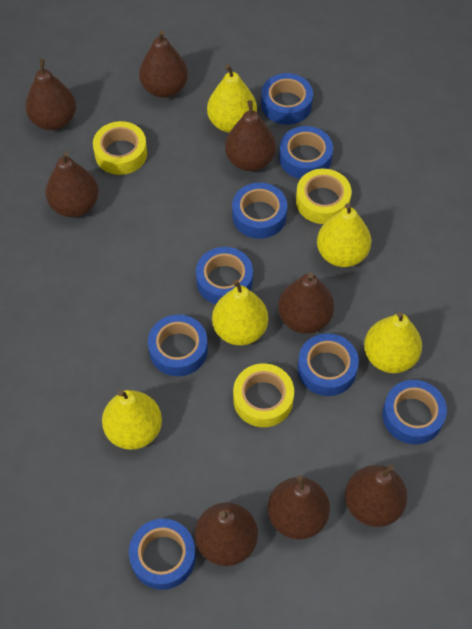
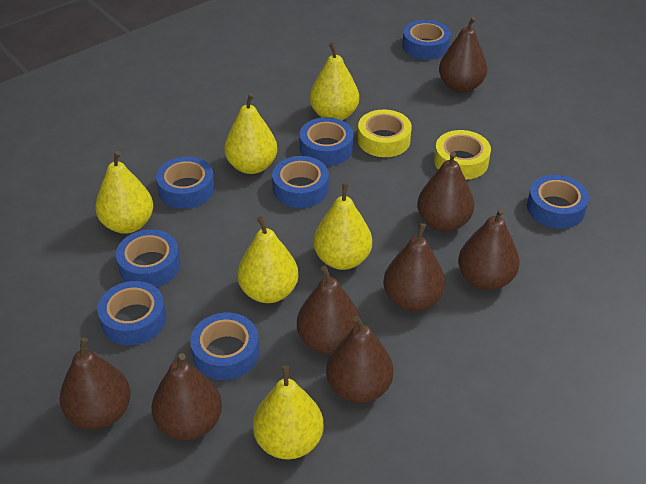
yellow pear: [102,390,162,450] [207,64,257,133] [212,280,268,346] [317,203,371,267] [364,312,422,373] = 5 -> [95,151,153,234] [224,93,277,174] [237,216,299,303] [253,365,324,460] [310,43,359,120] [313,183,372,270] = 6
yellow tape: [93,121,147,175] [233,363,294,427] [296,169,351,224] = 3 -> [358,110,412,157] [434,130,491,180] = 2

